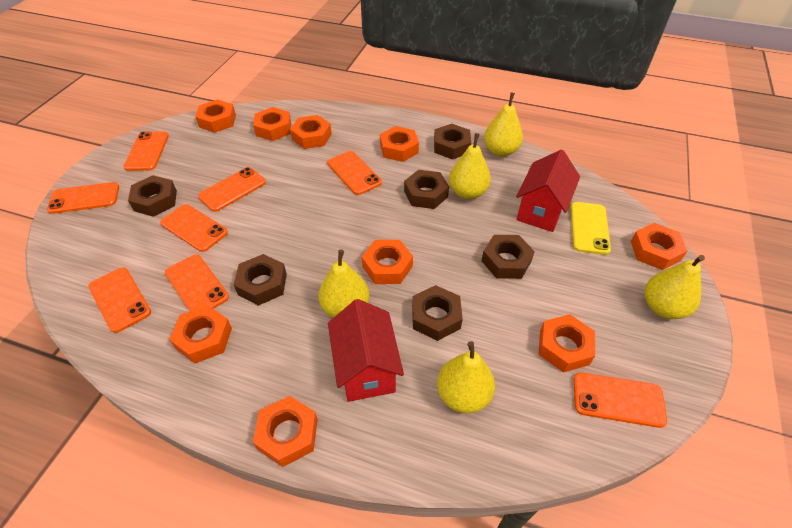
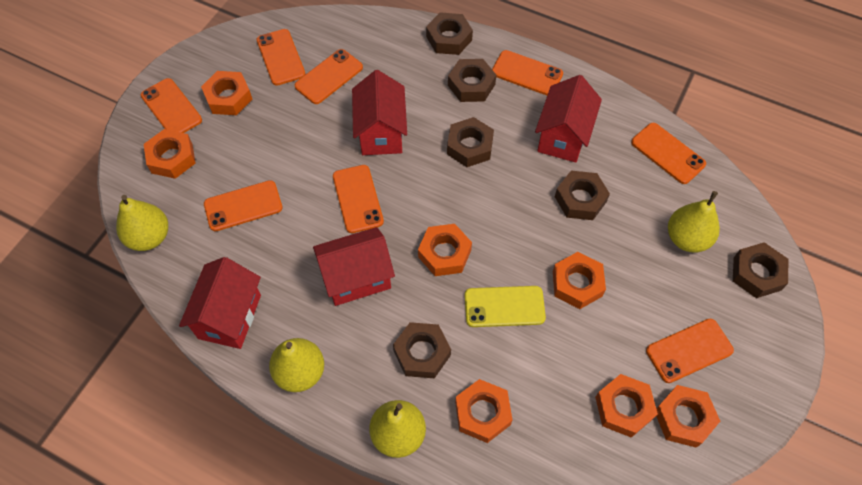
orange nut: [169,305,232,363] [195,99,236,133] [253,107,291,141] [253,396,318,467] [290,115,332,149] [362,240,413,284] [380,126,419,162] [538,314,595,373] [631,223,688,270] = 9 -> [144,129,196,179] [201,71,252,115] [418,224,472,276] [455,379,512,443] [553,252,606,309] [595,374,658,438] [656,385,720,448] = 7
red house: [328,299,404,402] [516,150,580,232] = 2 -> [179,257,261,349] [313,227,395,306] [352,70,407,155] [535,75,602,163] = 4
yellow pear: [319,250,369,318] [437,341,495,413] [449,133,491,199] [484,93,523,157] [645,255,705,319] = 5 -> [116,195,168,251] [269,338,324,392] [369,400,426,458] [668,191,720,253] = 4

